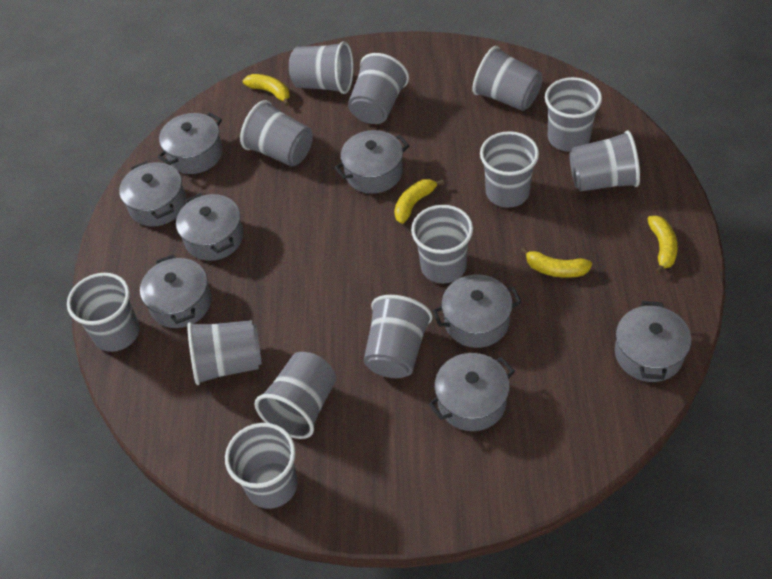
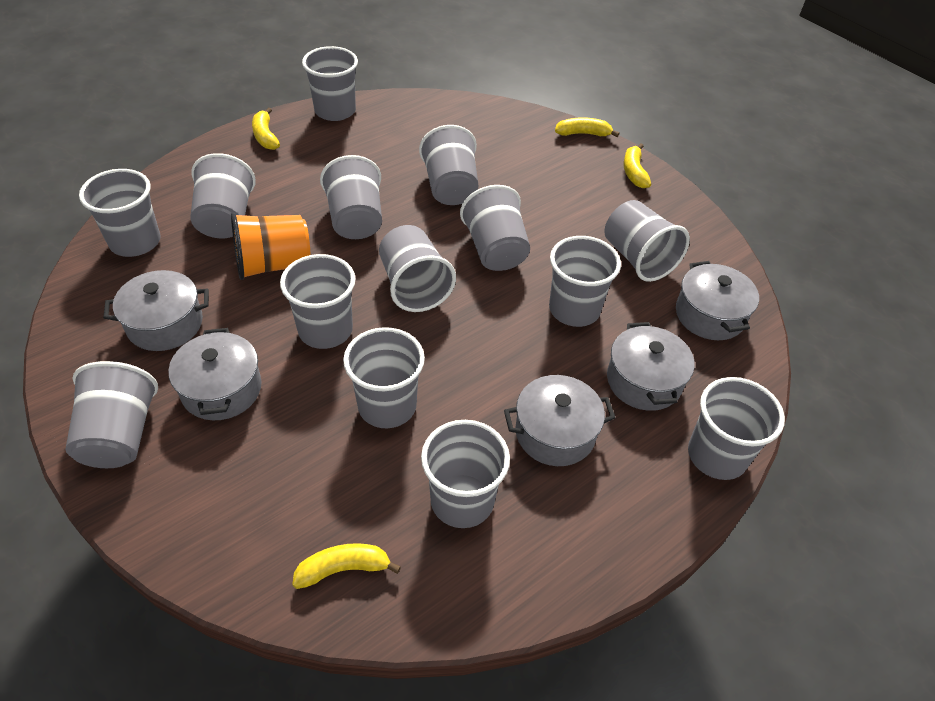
grey cup: [67,273,139,352] [187,320,262,385] [225,423,298,509] [240,100,313,167] [254,352,336,439] [289,41,353,94] [348,53,409,124] [363,295,433,378] [411,205,473,283] [472,46,543,111] [480,131,539,208] [545,77,602,152] [570,130,640,191] = 13 -> [65,361,158,468] [79,169,160,257] [190,153,256,238] [280,254,355,349] [302,46,358,121] [320,155,382,239] [343,327,425,428] [379,225,456,312] [419,125,478,205] [421,420,510,528] [460,185,530,271] [549,236,621,327] [604,200,690,282] [688,377,785,480] = 14
grey pot: [119,161,186,227] [140,254,211,328] [157,112,223,174] [176,193,244,261] [334,130,410,194] [428,353,515,431] [432,274,522,348] [615,301,691,382] = 8 -> [103,270,209,351] [169,328,262,420] [504,375,616,466] [607,322,695,411] [676,261,759,340] = 5
orange cup: none = 0 -> [231,213,310,280] = 1

